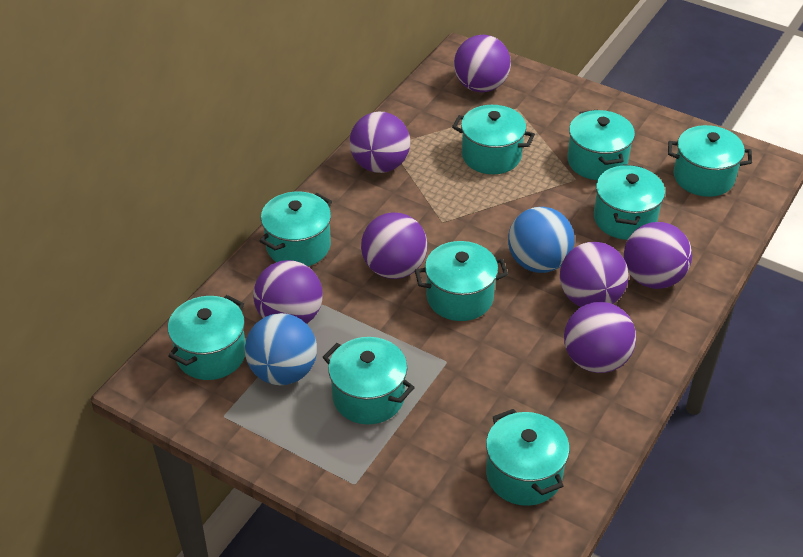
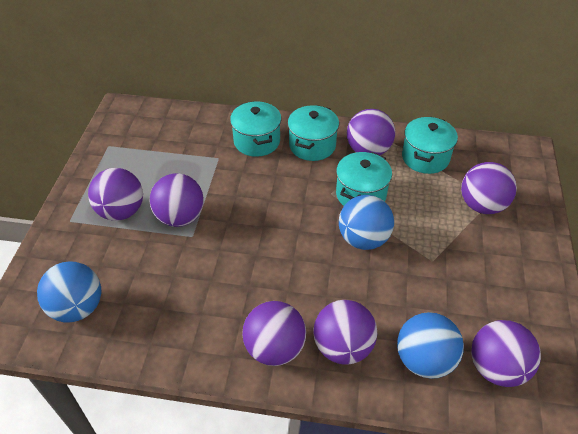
blue ball: [245,313,317,385] [508,207,575,273] = 2 -> [37,261,101,322] [339,195,394,250] [397,312,464,379] = 3
turquoise pot: [168,295,246,380] [260,191,332,266] [323,337,415,424] [415,241,508,321] [452,105,535,174] [486,409,570,506] [567,110,635,180] [594,164,665,240] [668,125,752,197] = 9 -> [230,101,281,157] [288,105,339,161] [336,152,392,206] [402,117,458,174] = 4

